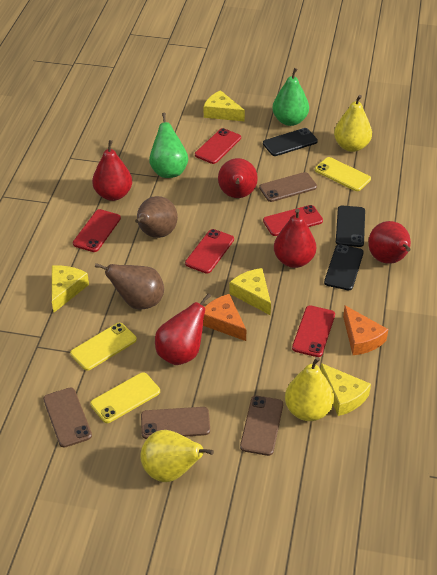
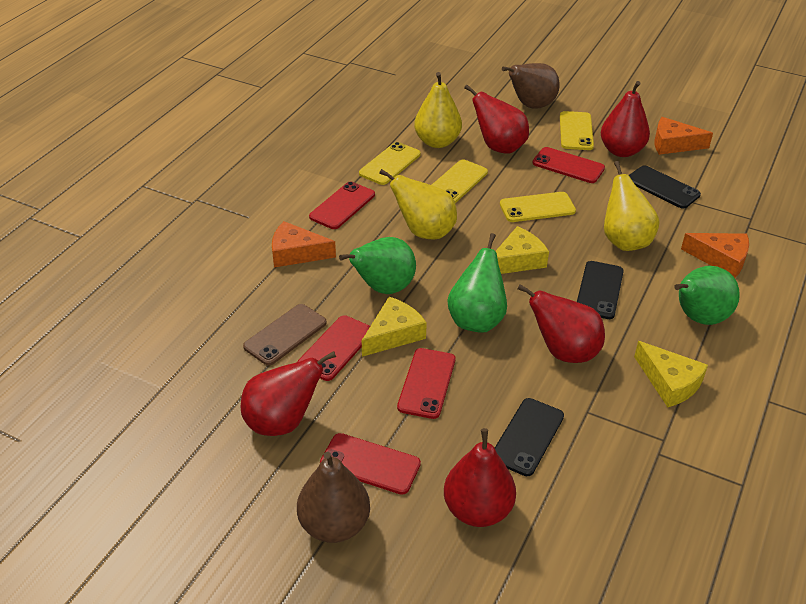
brown phone: [43,387,92,448] [141,407,210,439] [240,396,283,456] [259,172,317,202] = 4 -> [243,304,327,365] = 1
green pear: [149,113,188,178] [272,68,309,126] = 2 -> [339,237,416,294] [447,233,507,333] [674,266,740,325] = 3
orange cheese: [203,294,246,341] [343,305,389,355] = 2 -> [272,221,336,268] [654,117,713,155] [681,233,749,278] = 3
yellow cheese: [52,265,89,312] [204,90,245,121] [229,268,271,315] [320,363,371,416] = 4 -> [362,297,427,357] [496,226,549,274] [634,341,708,407] = 3
yellow phone: [70,323,137,371] [90,372,160,423] [315,157,371,191] = 3 -> [359,142,420,185] [432,159,488,203] [500,192,576,222] [560,111,594,150] = 4

